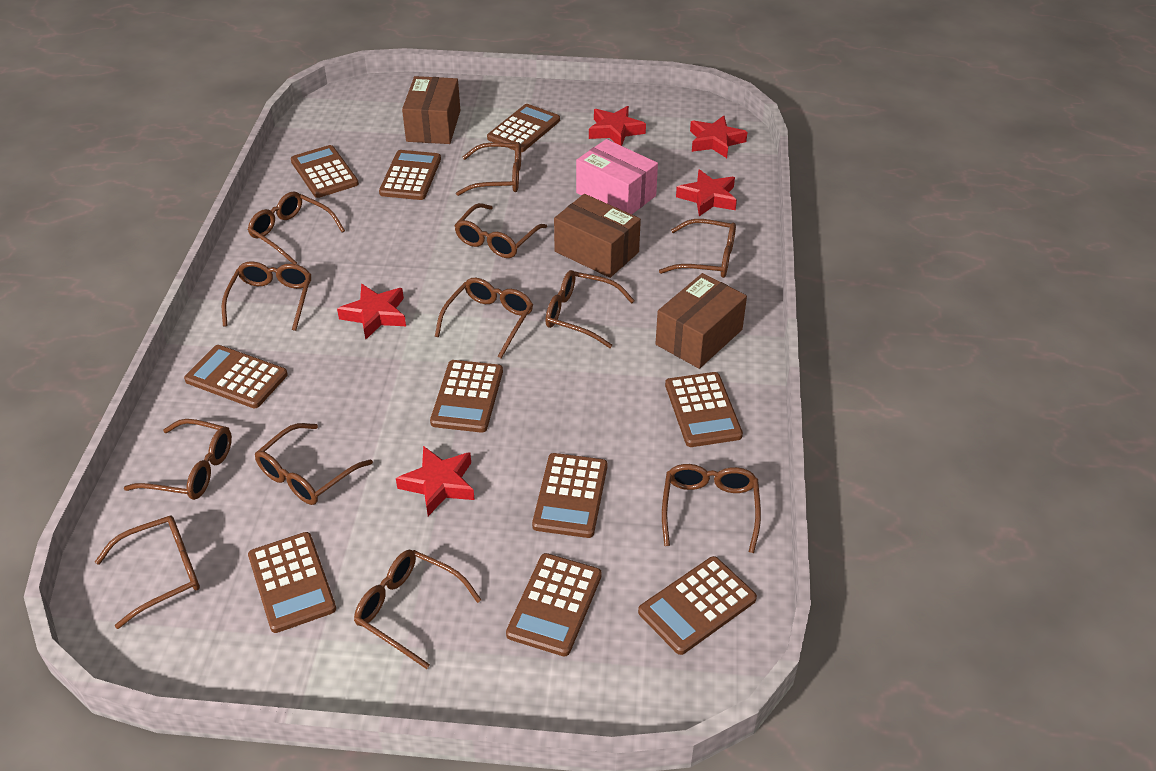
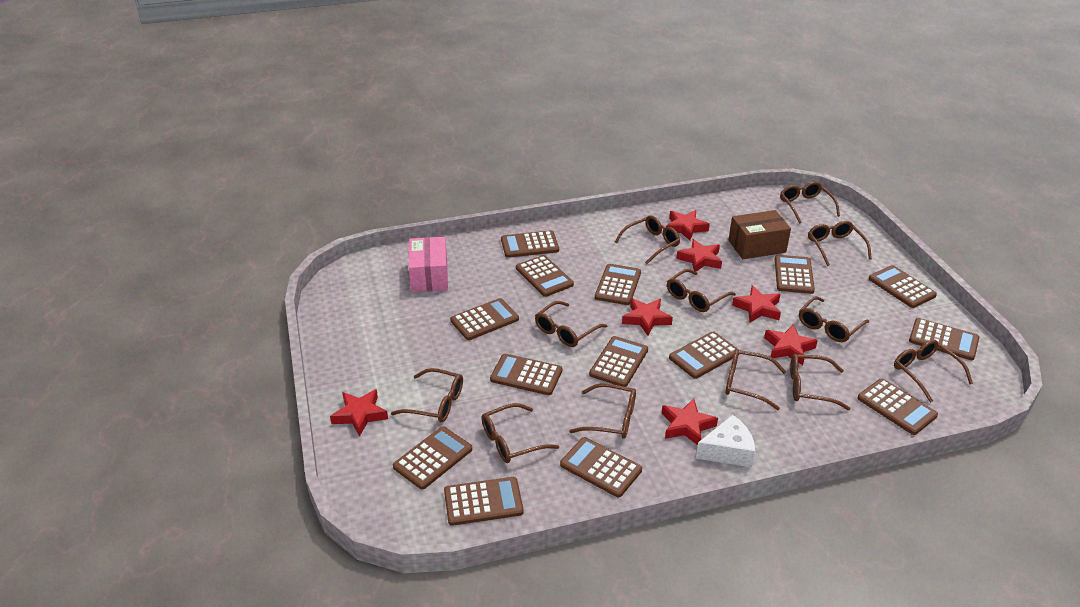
brown box: [402,76,461,144] [554,194,641,278] [656,273,747,369] = 3 -> [729,210,791,259] = 1
brown calculator: [184,345,288,408] [248,532,336,633] [291,145,359,198] [379,150,441,200] [430,360,503,433] [487,104,560,152] [506,553,602,657] [532,453,607,538] [638,556,757,655] [665,372,743,447] = 10 -> [393,427,472,490] [444,477,524,526] [450,298,519,340] [490,354,562,395] [501,230,559,258] [516,255,574,297] [560,437,642,497] [589,336,648,387] [595,264,641,305] [669,331,739,379] [775,255,815,294] [857,378,938,435] [869,265,937,308] [909,318,979,360] = 14
red star: [337,284,406,340] [396,446,475,516] [589,106,646,146] [676,169,737,216] [690,115,747,158] = 5 -> [330,389,388,436] [622,298,673,336] [662,399,718,445] [666,210,710,241] [676,239,722,272] [732,285,781,322] [764,324,818,365] = 7
white cheese: none = 0 -> [696,415,755,467] = 1

